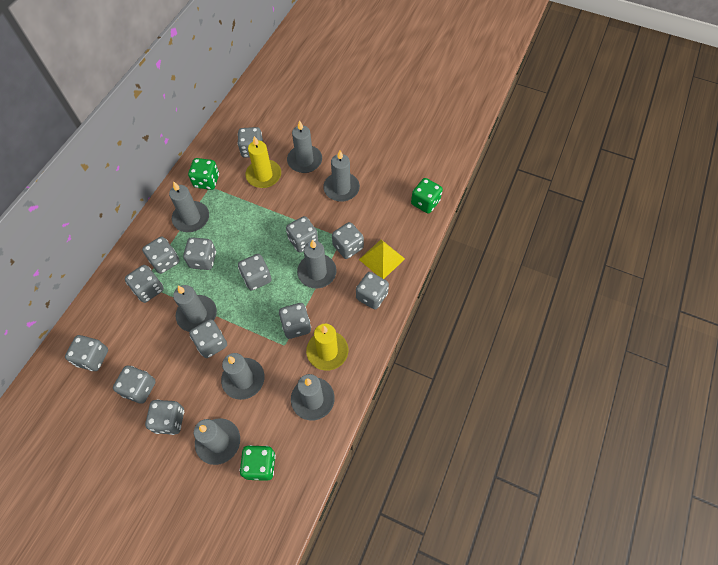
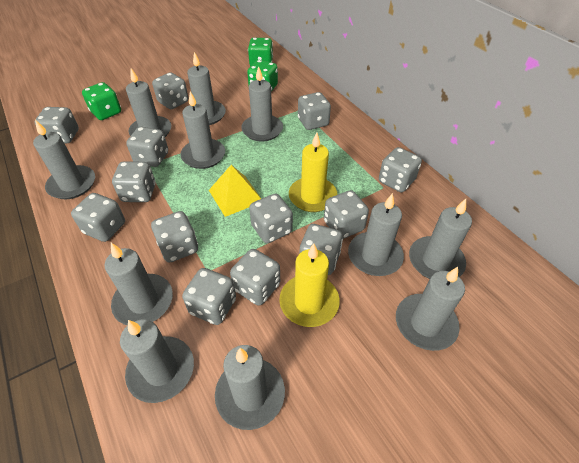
grey candle: [169,181,209,232] [173,285,217,332] [194,418,240,465] [221,353,264,400] [287,120,322,173] [291,374,335,420] [297,240,337,288] [323,150,360,202] = 8 -> [33,120,95,199] [104,243,173,325] [120,319,194,403] [126,68,171,137] [180,91,225,169] [187,52,226,125] [215,345,285,430] [241,66,283,142] [348,193,404,276] [396,267,465,351] [409,199,472,279] = 11

